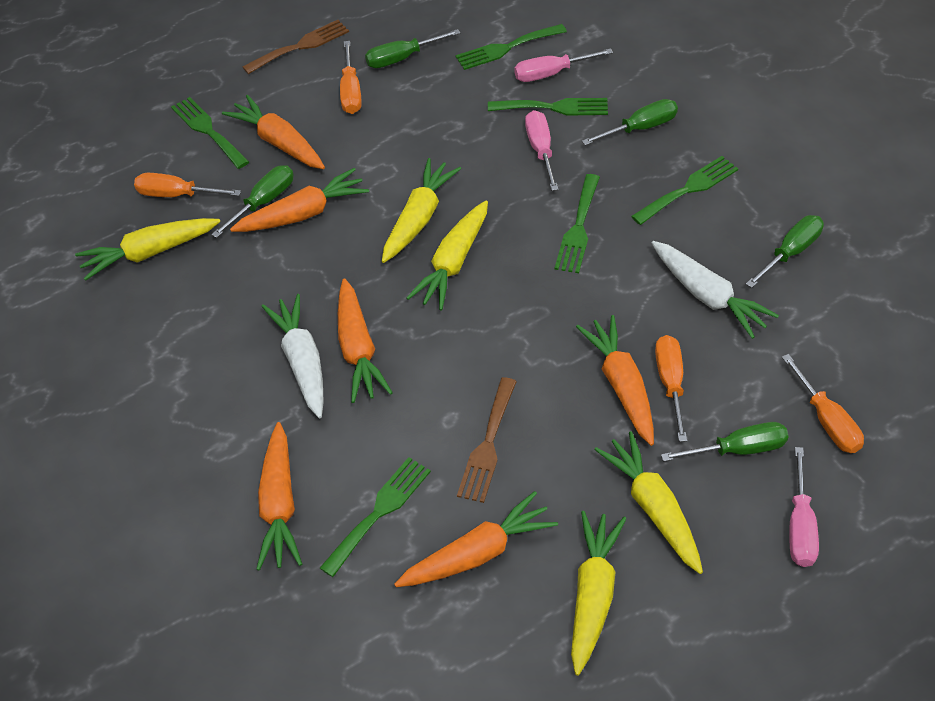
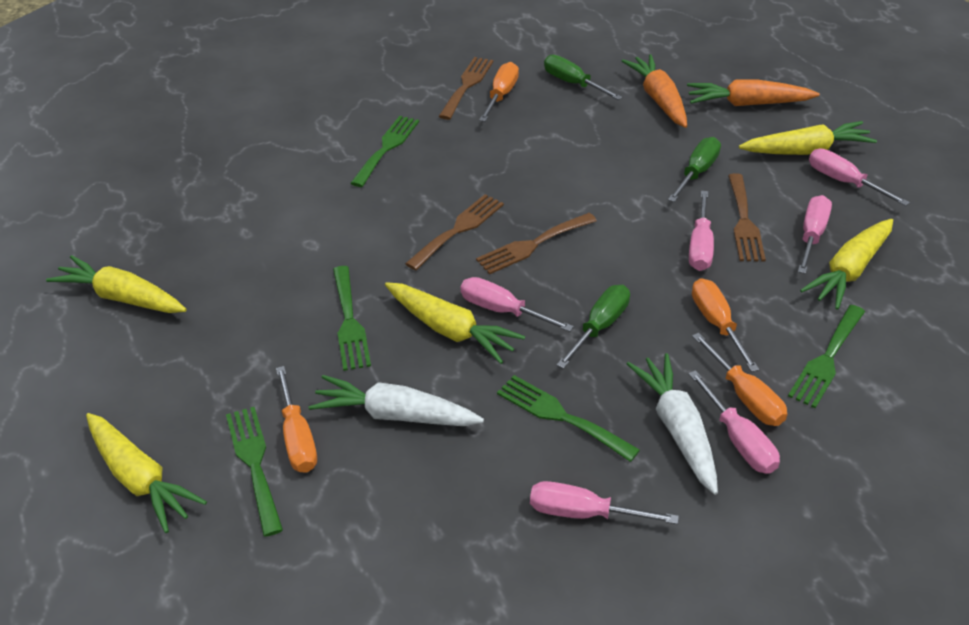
brown fork: [243,20,349,74] [457,377,517,503] = 2 -> [405,194,504,270] [439,57,493,120] [476,213,597,274] [728,173,766,261] = 4
green fork: [171,97,249,169] [320,457,431,577] [456,24,567,70] [488,98,608,115] [555,174,600,273] [631,156,738,225] = 6 -> [226,407,283,537] [333,266,371,371] [351,116,419,187] [497,375,640,462] [788,305,865,408] = 5
green screwdriver: [211,165,294,238] [365,29,460,68] [582,99,678,146] [661,422,789,462] [746,215,824,288] = 5 -> [544,55,622,100] [557,285,630,369] [668,137,721,202] = 3
orange carrot: [222,95,325,169] [230,168,369,232] [256,422,302,571] [338,278,393,403] [394,491,558,587] [576,315,654,446] = 6 -> [622,54,687,128] [687,79,820,106] = 2
pink screwdriver: [514,48,613,82] [525,110,559,191] [789,447,819,567] = 3 -> [460,277,574,332] [530,481,679,524] [689,191,714,271] [689,370,780,474] [798,195,832,274] [809,149,910,206] = 6

